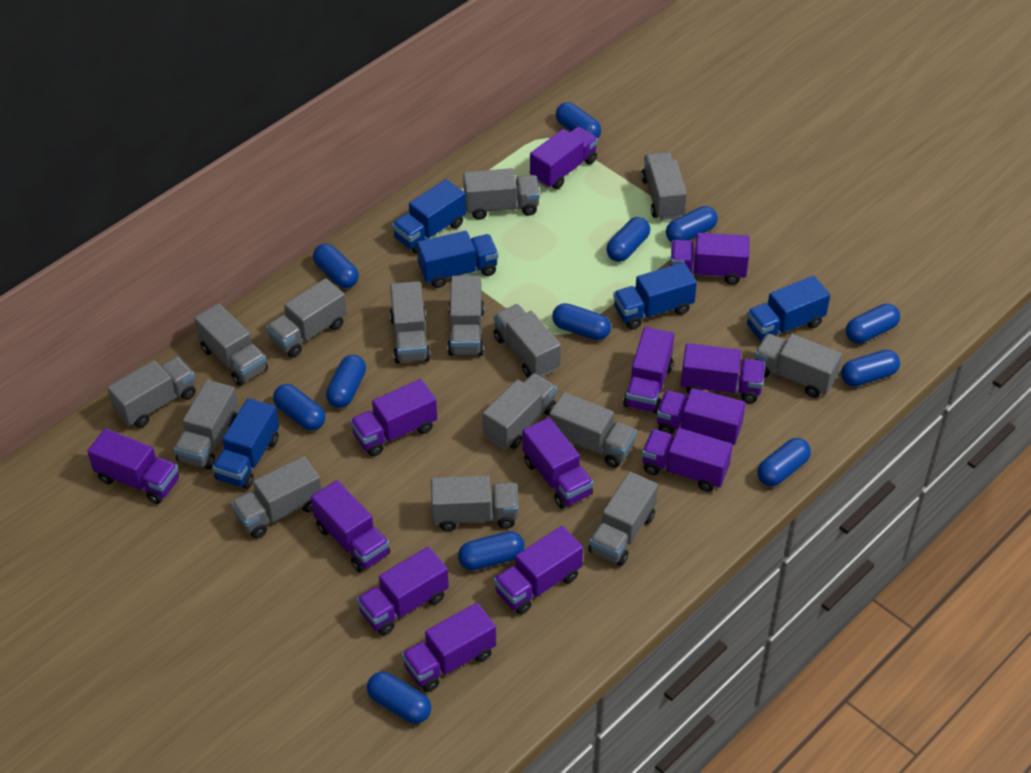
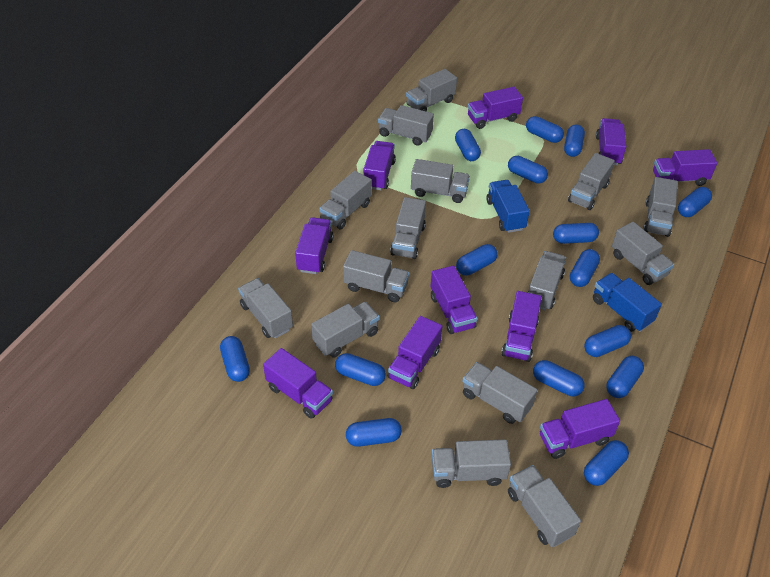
blue capsule: [273,384,325,430] [313,244,359,288] [326,355,366,408] [367,672,432,724] [458,531,525,570] [552,303,611,340] [556,102,601,138] [606,217,650,262] [666,206,718,242] [758,438,811,486] [841,350,900,387] [846,304,900,343] = 12 -> [220,336,250,382] [335,353,386,386] [346,418,402,447] [455,129,481,161] [456,244,498,276] [508,156,548,184] [526,116,564,143] [533,360,585,397] [553,223,599,244] [564,124,585,157] [570,249,600,287] [584,325,631,357] [584,440,629,486] [607,356,644,398] [678,187,712,217] = 15
blue truck: [212,398,279,489] [392,179,466,254] [417,231,498,288] [613,262,697,329] [747,276,830,341] = 5 -> [486,180,530,233] [593,273,662,332] = 2
purple truck: [87,429,179,504] [311,480,390,573] [350,379,437,456] [356,547,449,635] [401,603,496,692] [494,526,583,615] [522,418,594,509] [530,127,598,189] [623,327,674,414] [642,428,733,492] [657,388,746,445] [671,233,749,285] [681,343,765,403] = 13 -> [263,348,333,419] [295,217,333,274] [364,141,396,190] [388,316,443,389] [430,265,477,334] [468,87,523,129] [501,291,542,362] [540,399,620,459] [596,118,626,165] [653,149,717,186] = 10

